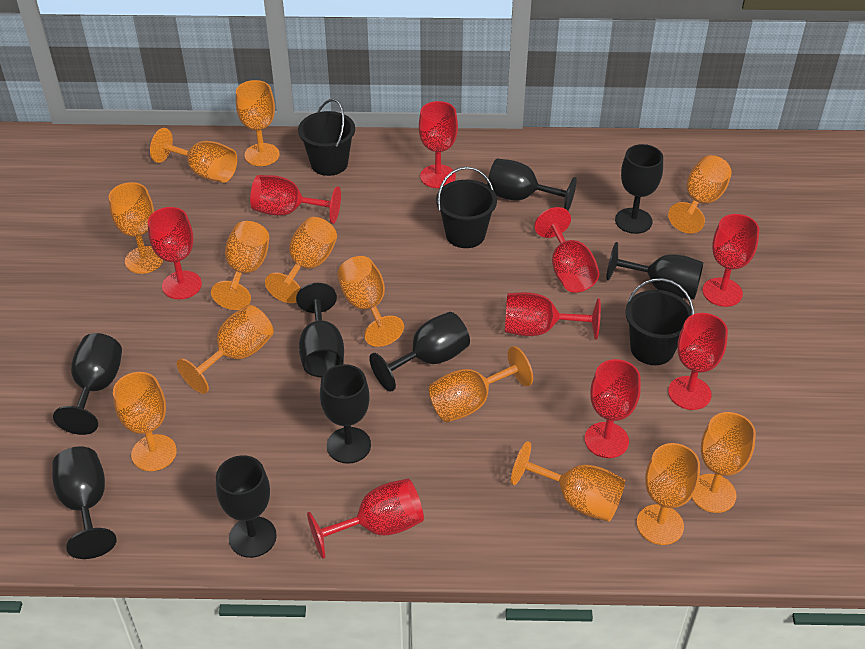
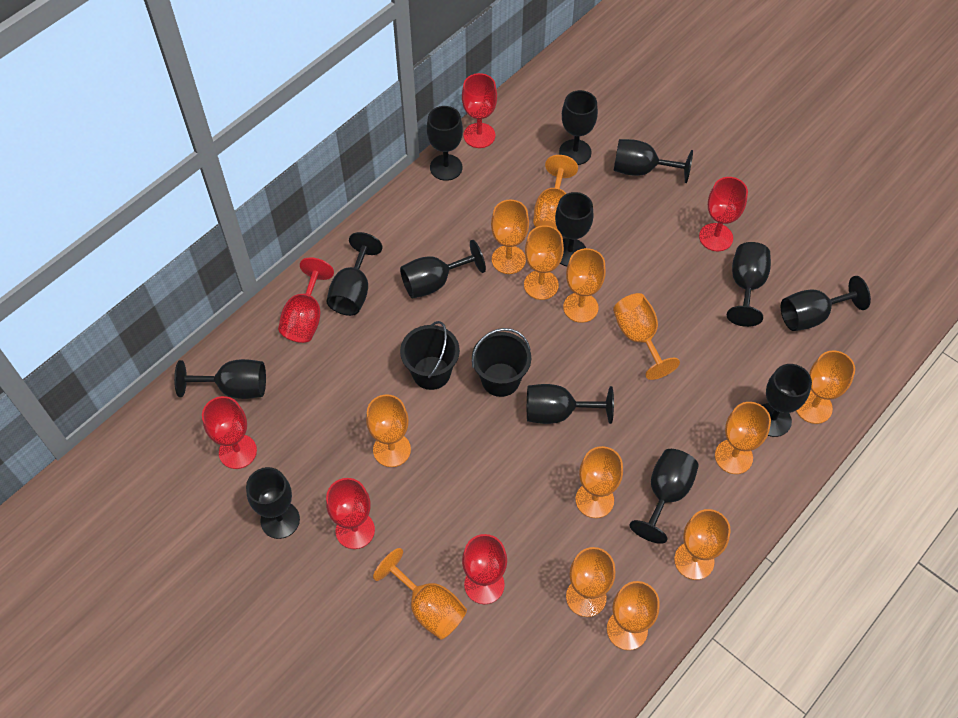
black bucket: [298,99,355,176] [436,167,497,248] [625,278,694,365] = 3 -> [400,321,460,390] [472,328,531,397] = 2
black goblet: [52,447,117,559] [53,333,122,435] [216,455,277,558] [296,283,344,377] [320,364,371,464] [369,312,470,392] [487,158,577,211] [606,242,703,299] [615,144,663,234] = 9 -> [174,359,266,399] [246,467,300,539] [326,232,383,316] [400,240,486,299] [427,106,463,181] [527,384,614,424] [555,192,594,266] [559,90,598,165] [614,139,693,183] [629,449,699,544] [727,242,771,327] [762,364,812,437] [781,276,871,331] = 13
red goblet: [148,207,202,299] [250,175,341,224] [307,479,424,559] [419,101,458,188] [505,292,601,340] [534,207,600,293] [585,359,641,458] [668,313,728,410] [703,214,759,307] = 9 -> [202,396,257,469] [278,257,334,343] [326,478,375,549] [462,73,497,148] [462,534,507,604] [699,177,748,251] = 6

